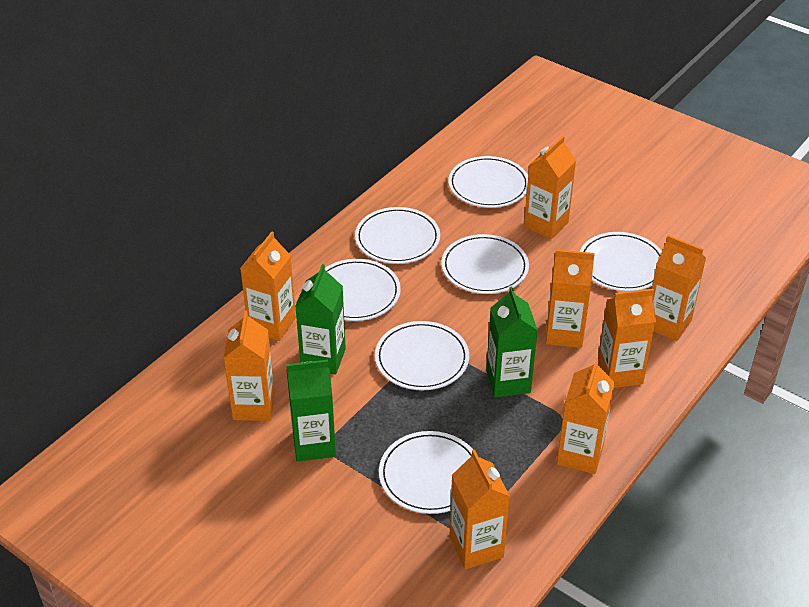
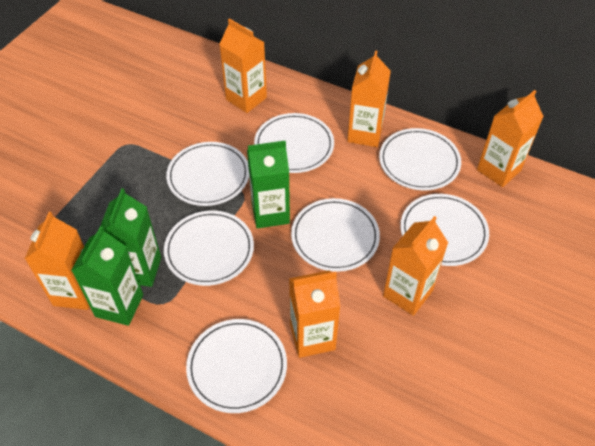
orange carton: [223,310,275,421] [240,231,296,341] [449,450,510,569] [524,136,576,239] [546,250,595,348] [557,359,615,474] [598,289,656,388] [652,235,706,341] = 8 -> [25,212,89,310] [219,18,267,113] [289,270,341,358] [347,50,391,147] [383,216,448,316] [477,90,544,187] = 6

